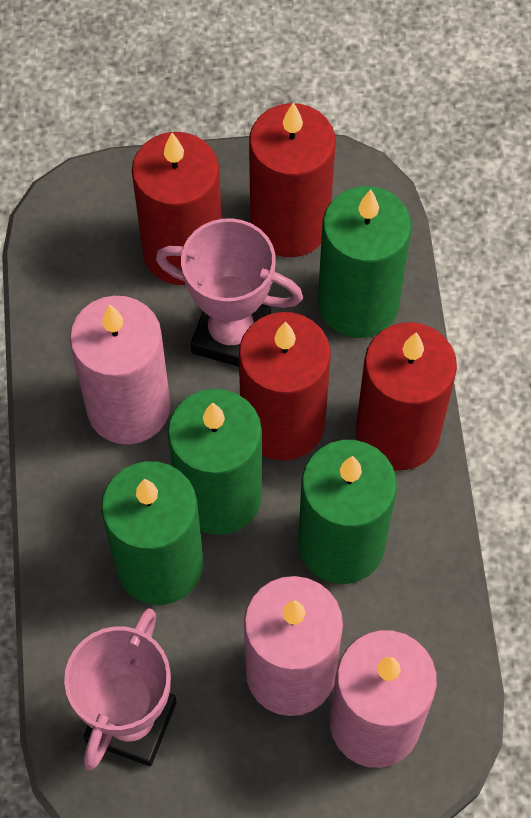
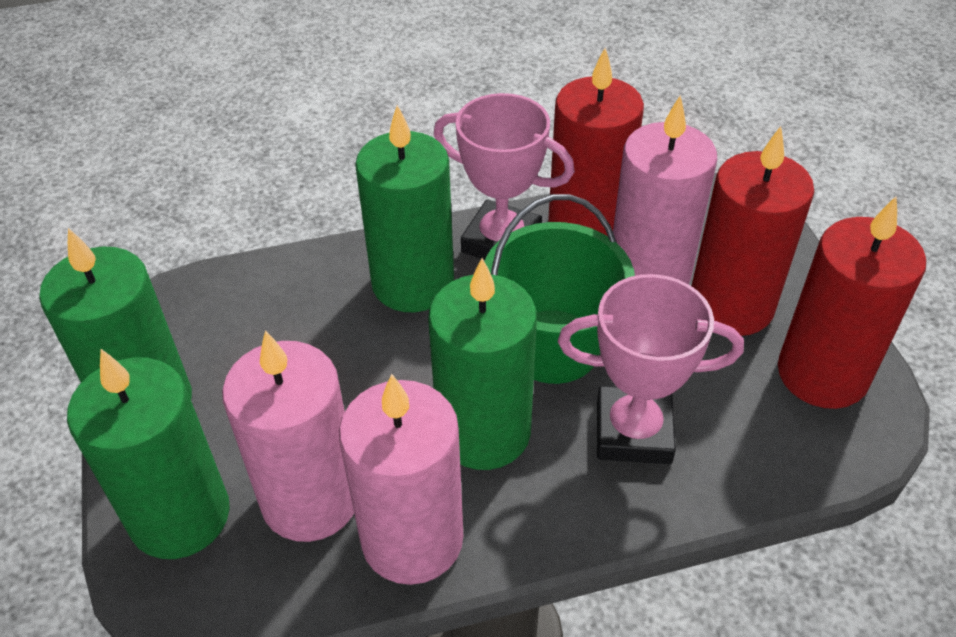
green bucket: none = 0 -> [484,194,635,384] = 1
red candle: [132,132,222,285] [239,312,331,460] [249,103,335,257] [356,322,457,470] = 4 -> [548,47,644,236] [692,126,814,336] [778,195,926,409] = 3

